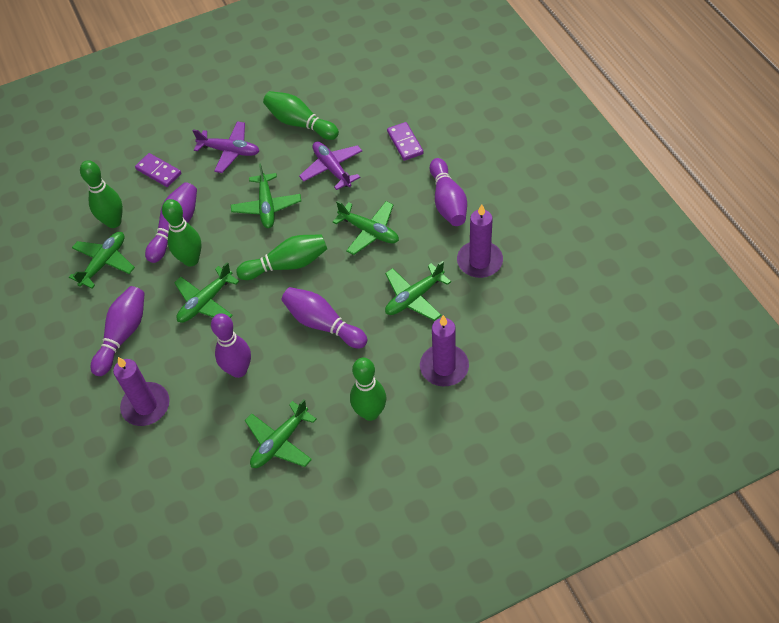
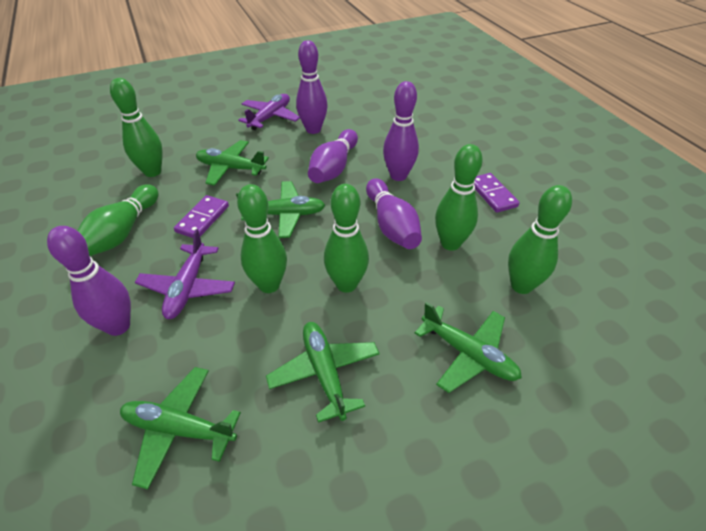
green bowling pin: [80,160,123,228] [162,199,202,267] [236,234,327,280] [263,91,339,140] [350,358,386,421] = 5 -> [77,184,158,256] [110,78,163,177] [237,184,287,293] [324,184,369,293] [435,144,483,251] [508,185,572,294] = 6
green plane: [69,232,135,288] [174,262,239,323] [231,163,301,228] [245,399,316,468] [333,201,399,255] [385,261,451,321] = 6 -> [120,367,241,490] [196,140,269,186] [236,181,325,238] [266,322,380,423] [415,302,522,393] = 5
purple candle: [113,357,170,426] [420,315,469,387] [457,204,503,278] = 3 -> none = 0

